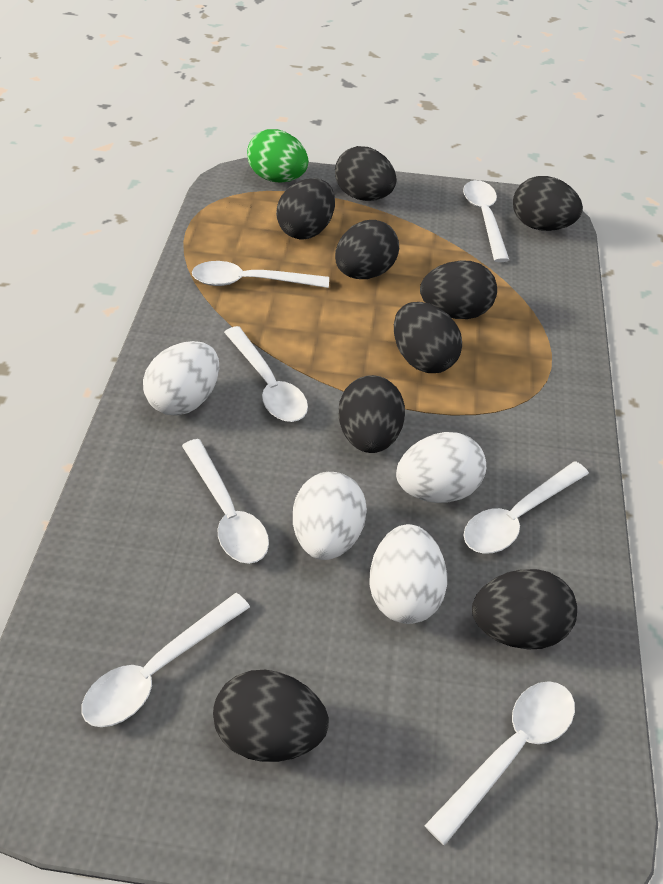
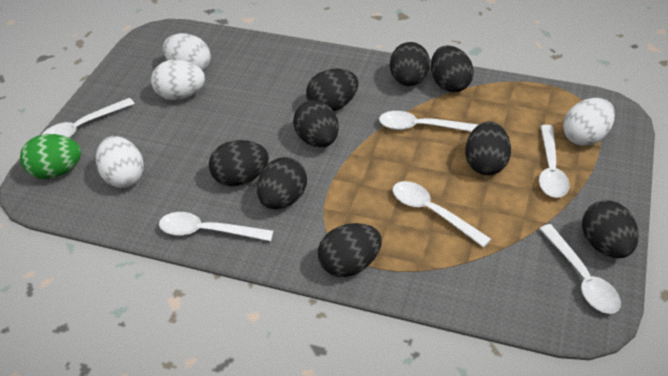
white spoon: [81,593,250,727] [182,439,269,564] [192,261,329,288] [224,326,308,422] [424,681,575,846] [463,180,509,262] [463,461,589,554] = 7 -> [42,98,135,138] [159,212,274,241] [379,111,478,132] [393,181,491,247] [539,125,570,198] [539,224,621,314] = 6

